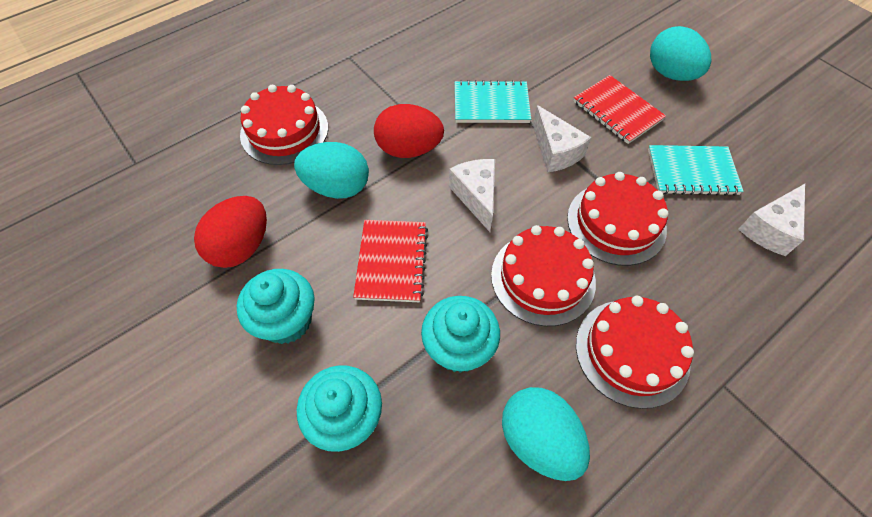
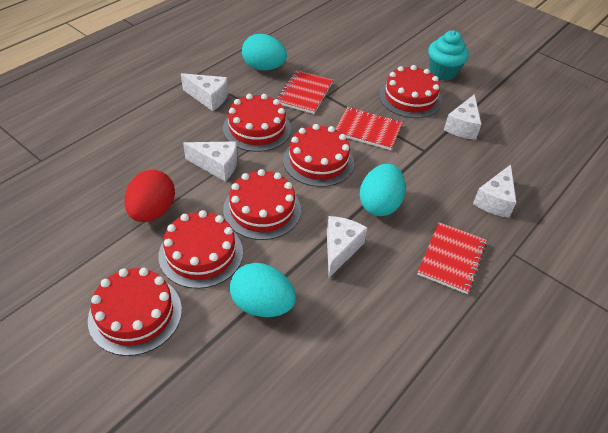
red cake: [240,85,328,165] [491,225,596,326] [567,172,669,266] [576,296,694,409] = 4 -> [88,268,182,356] [158,210,243,289] [223,94,291,152] [223,169,301,240] [283,124,354,187] [379,65,442,118] = 6
red egg: [194,196,267,268] [374,104,444,158] = 2 -> [124,170,175,222] = 1
red notebook: [353,220,428,302] [573,75,666,144] = 2 -> [277,70,333,114] [335,107,402,150] [417,222,487,294] = 3
turquoise cupcake: [237,269,315,344] [297,365,382,452] [421,296,500,373] = 3 -> [428,30,469,80] = 1
turquoise notebook: [455,80,531,123] [648,145,744,196] = 2 -> none = 0
white cheese: [449,159,495,232] [533,105,591,172] [739,184,805,256] = 3 -> [181,73,228,111] [183,141,237,181] [327,216,367,278] [444,94,481,140] [473,164,517,218] = 5

